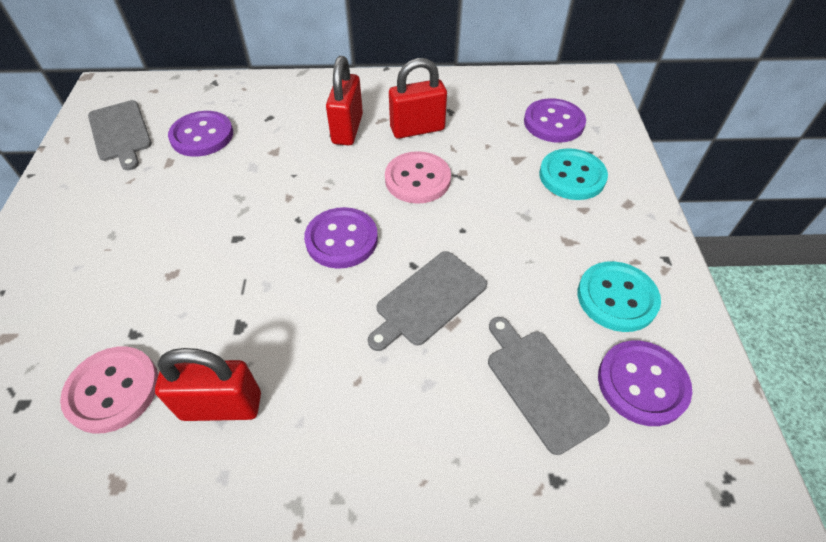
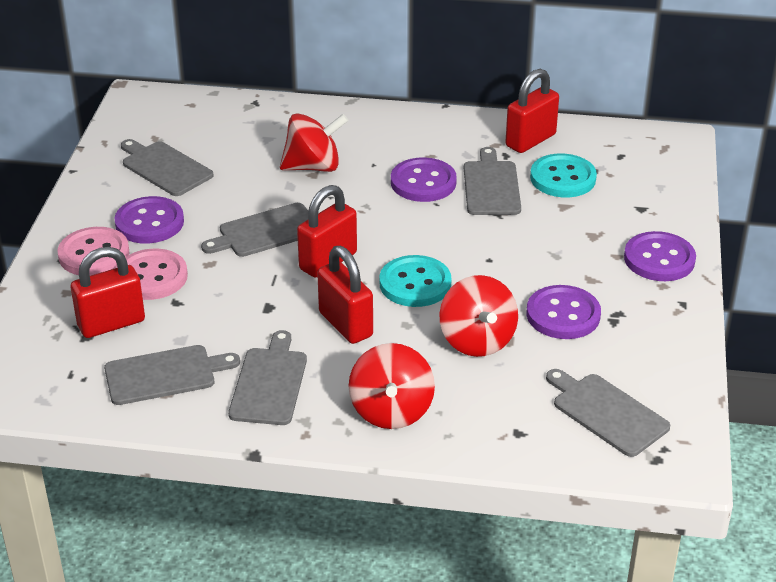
grey cutting board: [88,100,152,170] [368,251,487,351] [488,317,610,455] = 3 -> [104,345,240,405] [121,139,214,196] [201,203,309,257] [228,330,307,425] [464,147,521,215] [546,369,670,457] = 6
red padlock: [155,348,261,421] [326,56,363,145] [389,58,447,139] = 3 -> [71,247,145,338] [297,185,357,278] [317,246,373,344] [505,69,559,153] = 4
red spinning top: none = 0 -> [280,113,349,172] [349,343,435,429] [439,275,518,357] = 3

